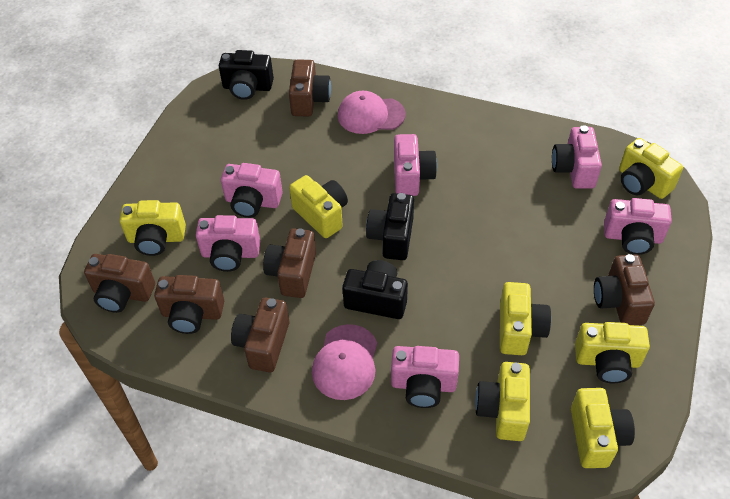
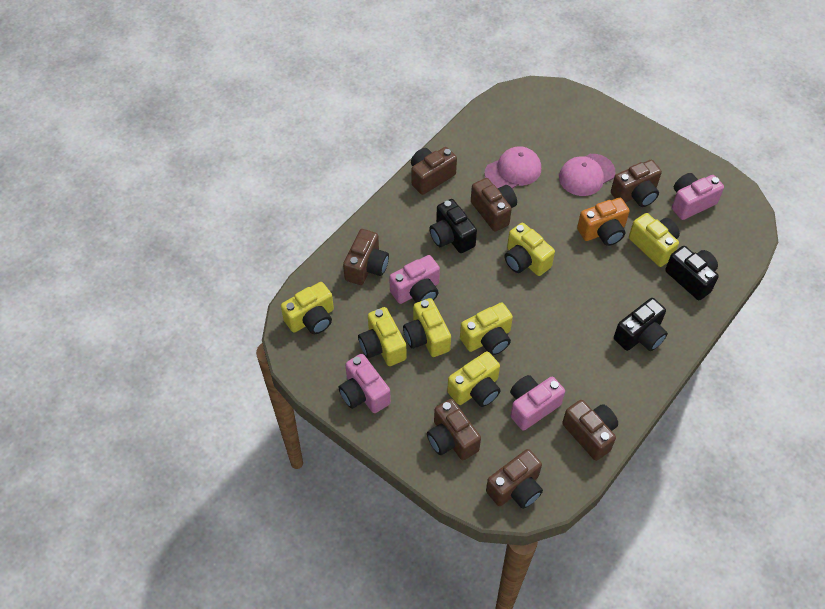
brown camera: [84,254,155,313] [154,275,224,334] [231,298,289,372] [263,228,316,298] [289,60,331,116] [594,254,655,325] = 6 -> [343,229,389,285] [411,147,457,195] [427,399,481,460] [471,178,517,231] [486,449,543,509] [562,400,618,461] [611,160,662,207] = 7
orange camera: none = 0 -> [577,198,630,246] = 1
pink camera: [196,215,260,272] [221,163,283,218] [391,346,459,408] [394,134,437,196] [552,125,602,189] [604,198,672,255] = 6 -> [338,354,391,413] [389,255,440,304] [510,375,565,431] [672,173,724,220] = 4

